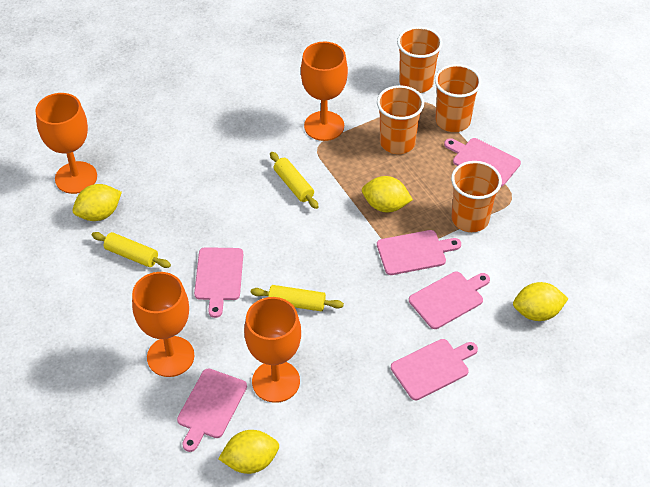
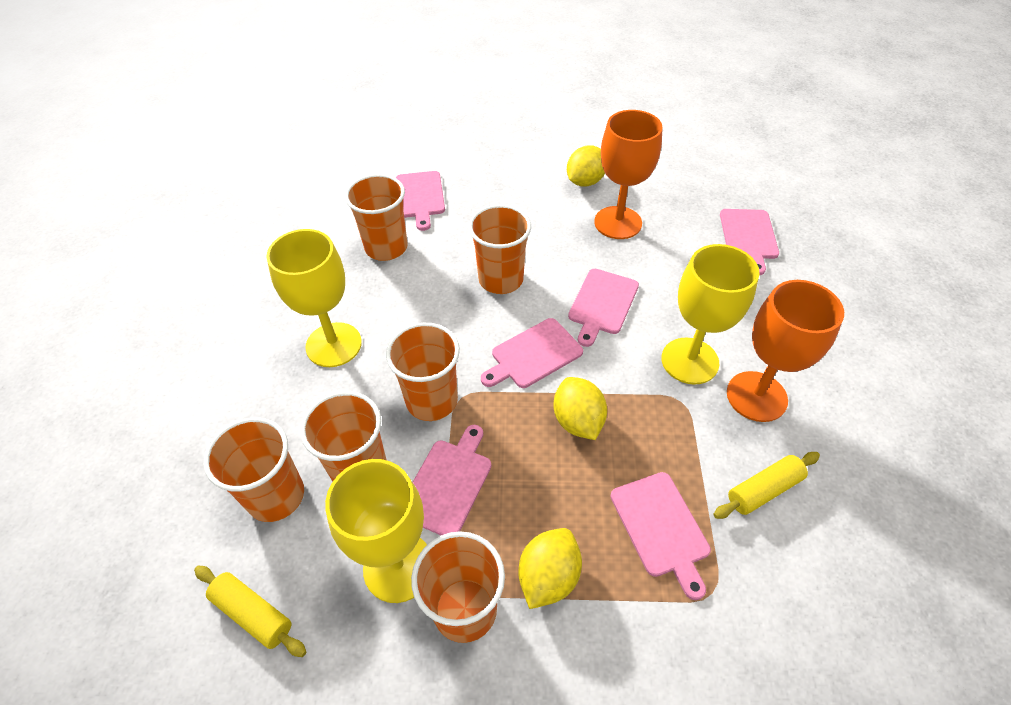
orange cup: [377,85,424,154] [397,27,443,93] [435,64,481,132] [451,161,502,232] = 4 -> [204,418,304,522] [300,391,386,482] [345,174,408,261] [386,323,460,421] [411,531,505,643] [469,205,531,294] = 6
orange goblet: [35,93,97,194] [132,272,194,377] [244,297,301,403] [301,42,348,141] = 4 -> [594,110,663,239] [727,280,844,422] = 2
yellow goblet: none = 0 -> [266,229,362,367] [325,459,427,603] [661,244,760,385] = 3
yellow lemon: [72,184,122,221] [218,430,279,474] [362,176,413,212] [513,282,568,321] = 4 -> [519,528,582,609] [554,377,607,440] [567,145,605,187] = 3
yellow rolling pin: [92,232,171,268] [251,285,344,311] [270,152,319,209] = 3 -> [194,566,306,657] [713,452,820,519] = 2

